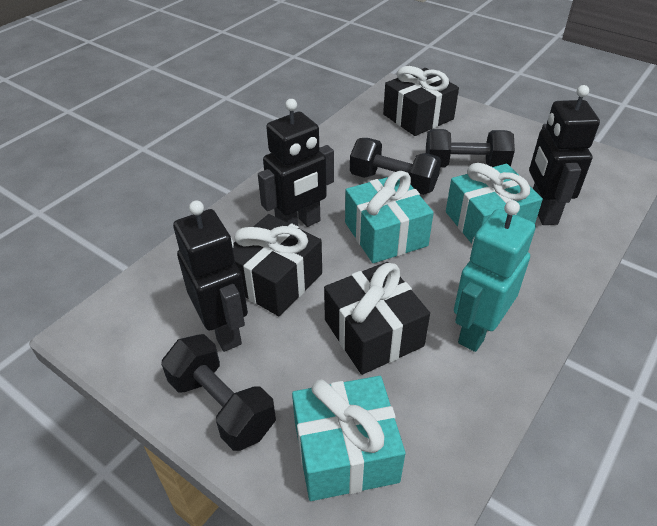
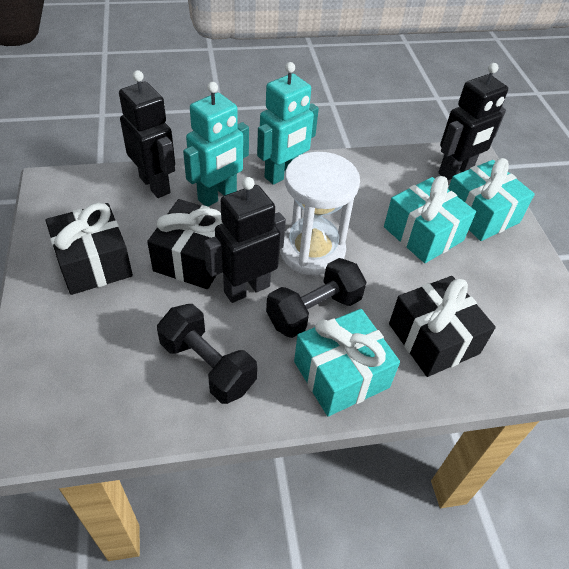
black dumbbell: [161,334,276,451] [350,138,441,195] [426,129,515,167] = 3 -> [157,304,257,404] [266,258,366,338] = 2
turquoise robot: [454,200,536,352] = 1 -> [183,82,249,207] [257,62,319,185] = 2
white hourglass: none = 0 -> [280,152,360,276] = 1

